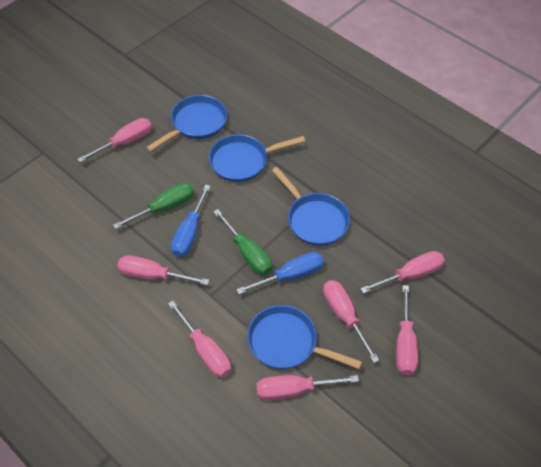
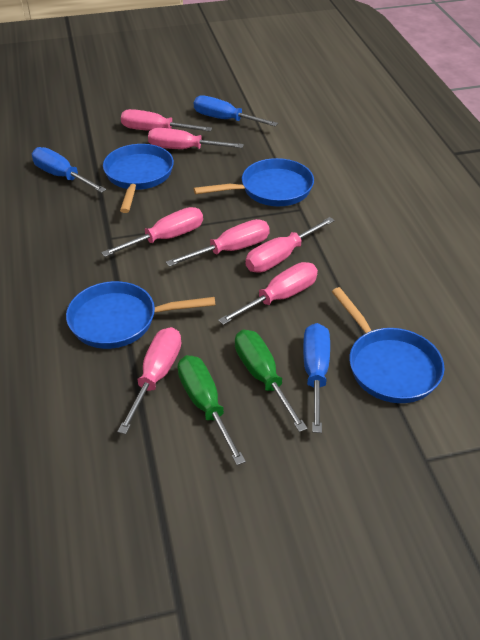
blue screwdriver: [171,185,211,257] [236,252,324,294] = 2 -> [32,147,106,193] [194,95,278,127] [303,323,330,433] = 3

